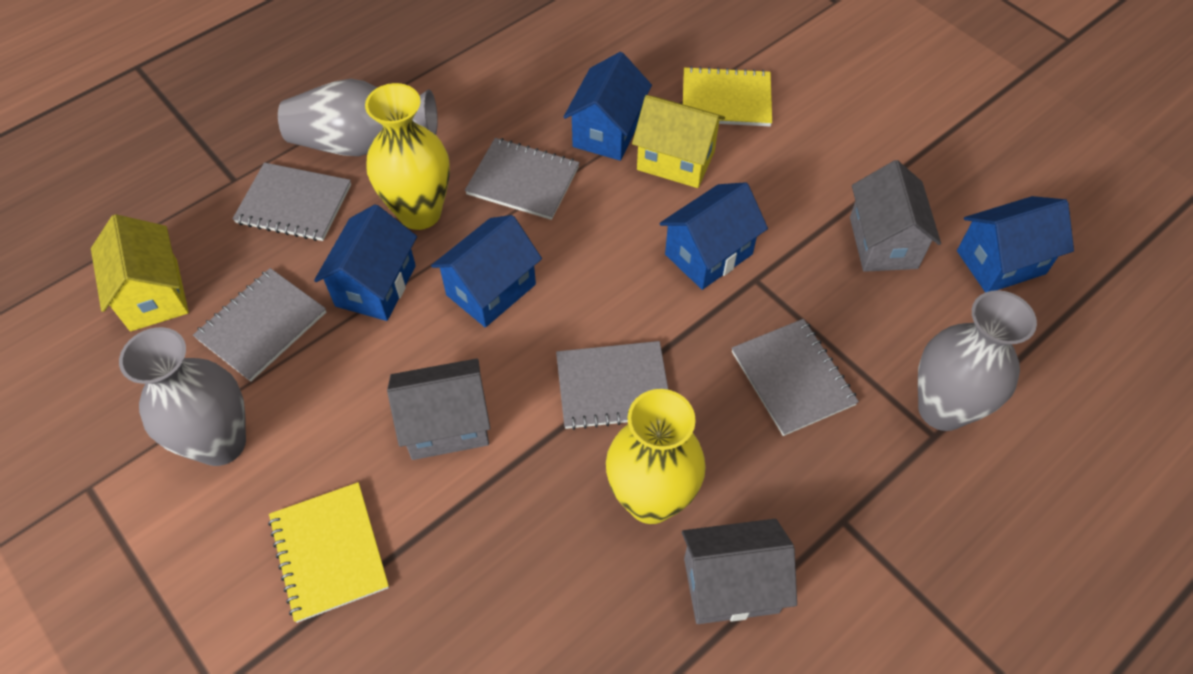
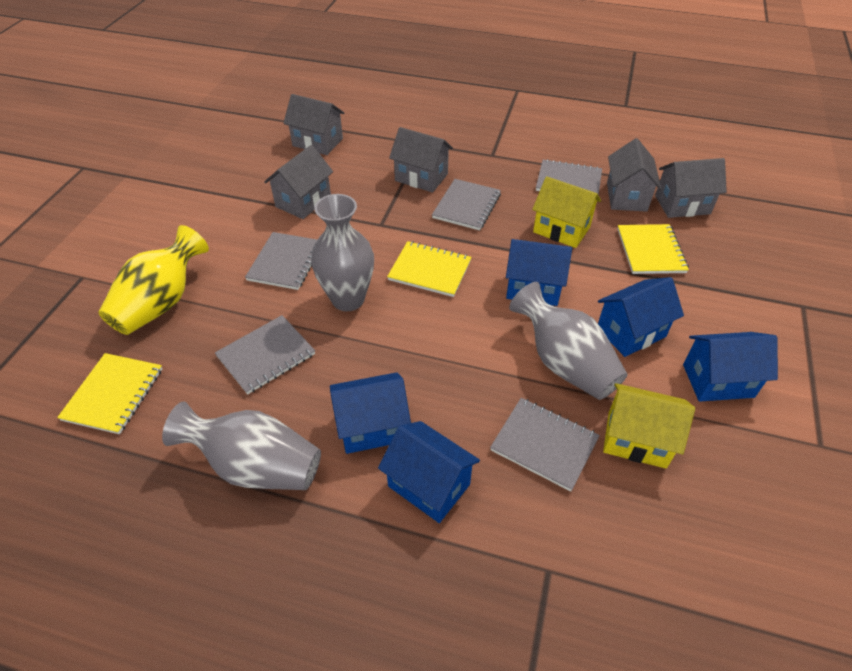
grey house: [387,358,490,460] [682,519,797,624] [850,160,941,272] = 3 -> [264,145,333,219] [283,94,345,155] [389,127,453,193] [607,138,661,212] [655,158,727,218] = 5
yellow notebook: [268,482,389,623] [683,66,772,126] = 2 -> [57,353,162,434] [387,241,472,297] [618,224,689,274] = 3
yellow vase: [365,83,450,230] [606,389,706,524] = 2 -> [98,225,209,335] = 1

